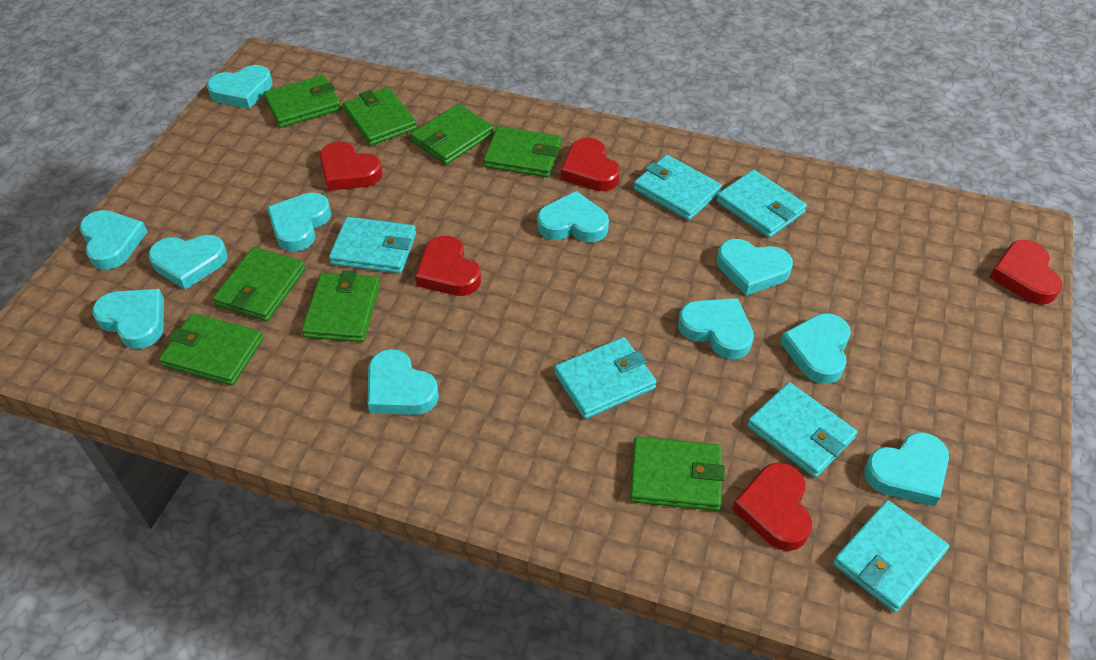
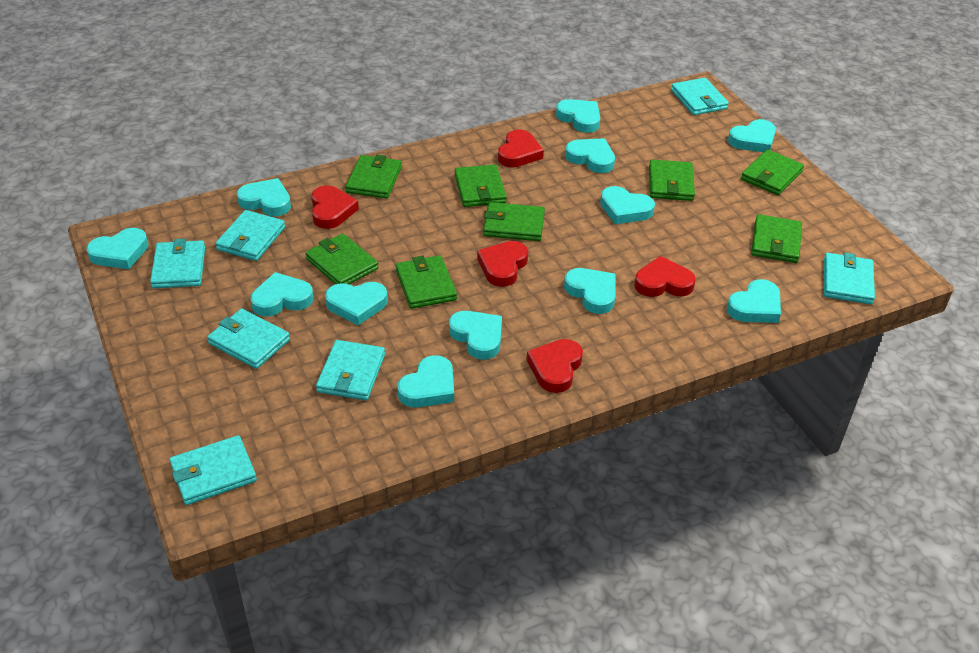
turquoise heart: [79,210,148,270] [92,289,164,349] [148,235,228,290] [207,65,273,109] [267,193,331,252] [368,349,439,415] [537,191,609,243] [678,298,754,359] [717,239,793,295] [780,313,851,384] [864,432,949,506] = 11 -> [86,228,148,269] [237,178,291,216] [251,272,313,317] [325,282,388,325] [397,355,454,408] [449,311,502,360] [556,99,600,133] [564,268,615,314] [565,138,615,173] [600,186,655,224] [727,279,781,323] [728,119,776,152] = 12
turquoise wallet: [329,217,416,274] [554,337,657,419] [634,155,722,220] [716,170,807,238] [747,382,857,478] [833,500,949,612] = 6 -> [150,239,205,288] [170,435,257,505] [207,309,290,369] [215,210,285,261] [316,340,385,400] [671,78,729,115] [824,253,875,304] = 7

